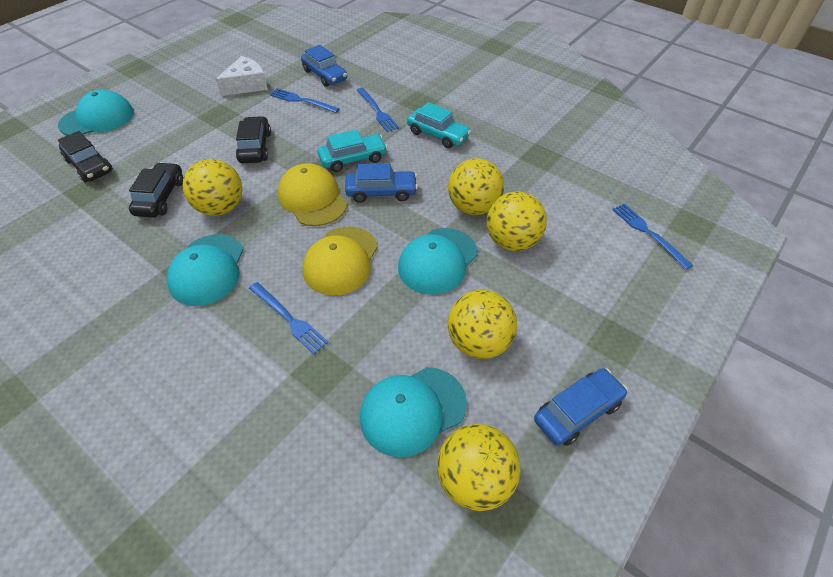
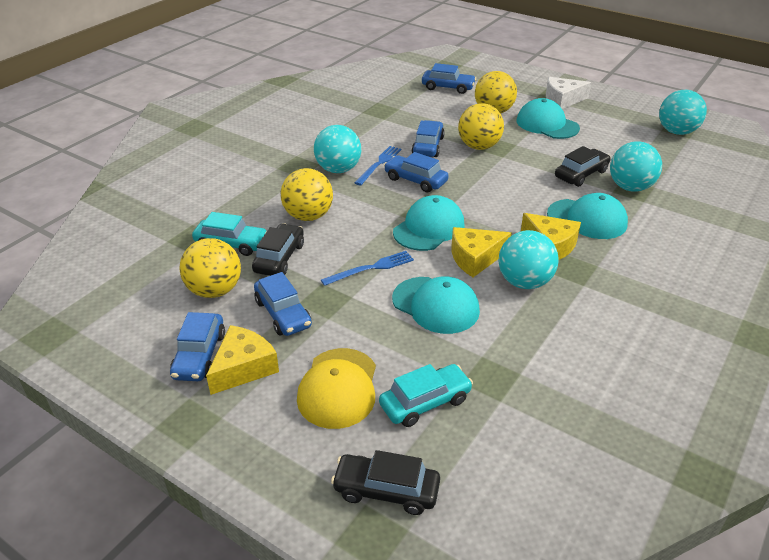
blue car: [301,45,347,87] [345,163,418,203] [534,368,628,446] = 3 -> [170,312,225,381] [254,272,312,336] [384,152,449,192] [412,120,445,157] [422,63,476,94] = 5
blue fork: [249,282,329,354] [270,88,339,113] [357,88,399,132] [612,203,693,270] = 4 -> [321,251,414,286] [355,146,401,185] = 2
turquoise ball: none = 0 -> [314,125,361,173] [498,230,559,289] [610,141,662,192] [659,90,707,135] = 4
yellow ball: [183,159,242,216] [437,424,521,511] [448,158,504,215] [448,290,517,359] [487,192,547,251] = 5 -> [179,238,241,298] [281,168,333,221] [458,103,504,150] [475,71,517,114] = 4
yellow cap: [278,163,347,226] [303,226,378,296] = 2 -> [297,348,376,429] = 1
yellow cheese: none = 0 -> [206,325,279,395] [452,227,512,277] [521,213,581,260] = 3

